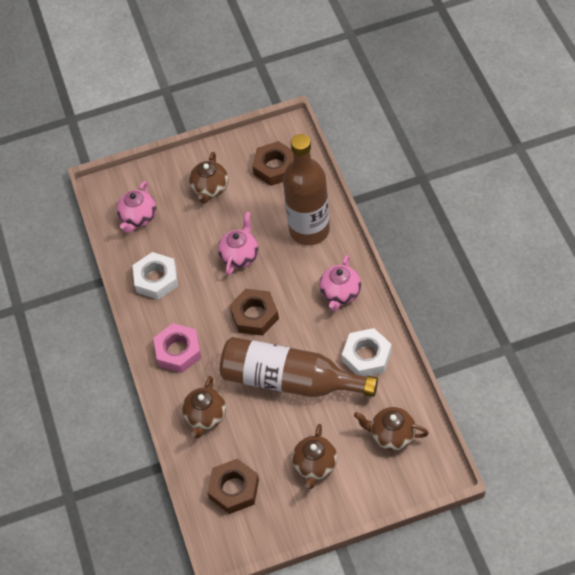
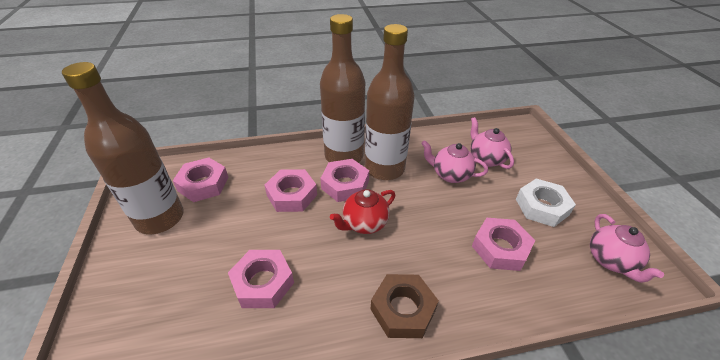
brown bottle: [220,337,378,397] [283,134,330,245] = 2 -> [62,62,184,234] [320,14,365,163] [365,24,415,180] = 3
brown nut: [207,459,259,514] [229,289,279,336] [252,141,294,186] = 3 -> [371,274,439,338] = 1
brown teapot: [182,376,226,438] [189,152,228,204] [292,424,337,489] [354,407,429,451] = 4 -> none = 0
pink nut: [153,323,202,373] = 1 -> [173,158,229,202] [228,250,294,308] [265,169,317,212] [320,159,369,202] [472,218,535,271] = 5
red teapot: none = 0 -> [330,189,395,234] = 1
white nut: [133,252,178,300] [342,328,392,377] = 2 -> [516,179,576,227] = 1

